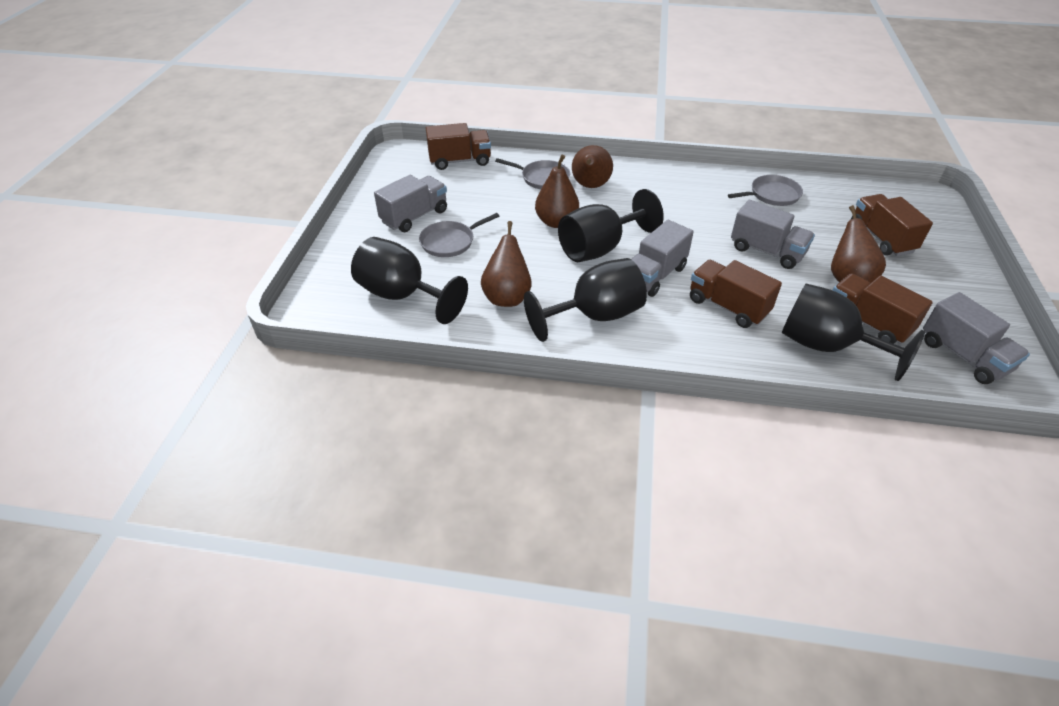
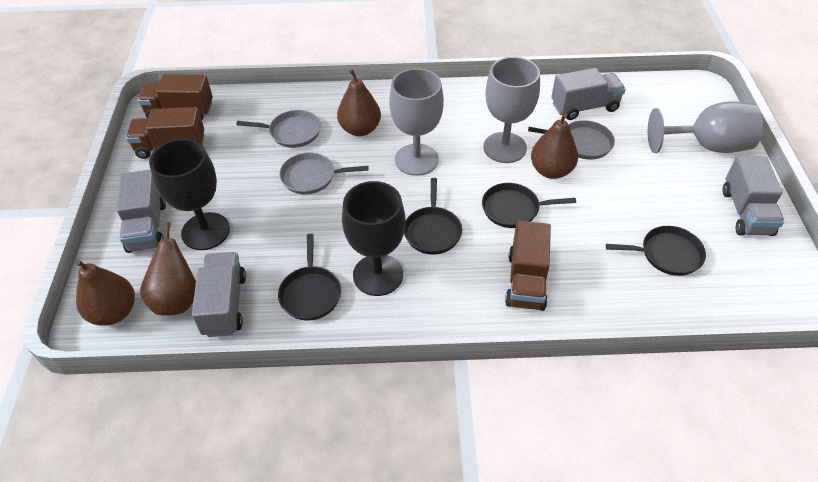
black goblet: [351,237,468,324] [524,258,647,342] [558,189,664,262] [782,284,925,381] = 4 -> [149,139,230,250] [342,181,406,296] = 2
black pan: none = 0 -> [278,234,341,320] [404,178,462,255] [482,183,576,228] [606,226,706,276] = 4
brown truck: [426,123,491,170] [690,260,782,328] [833,274,933,344] [851,194,933,256] = 4 -> [126,107,204,159] [137,74,213,120] [505,221,551,311] = 3
grey goblet: none = 0 -> [389,68,444,176] [483,57,540,163] [648,101,763,153] = 3

